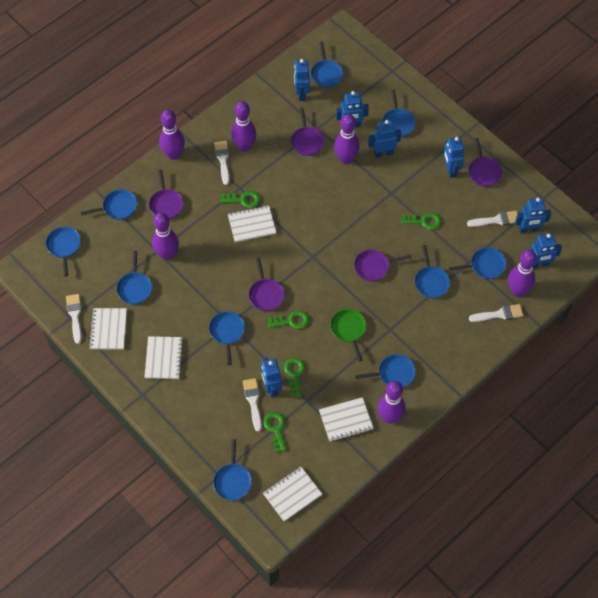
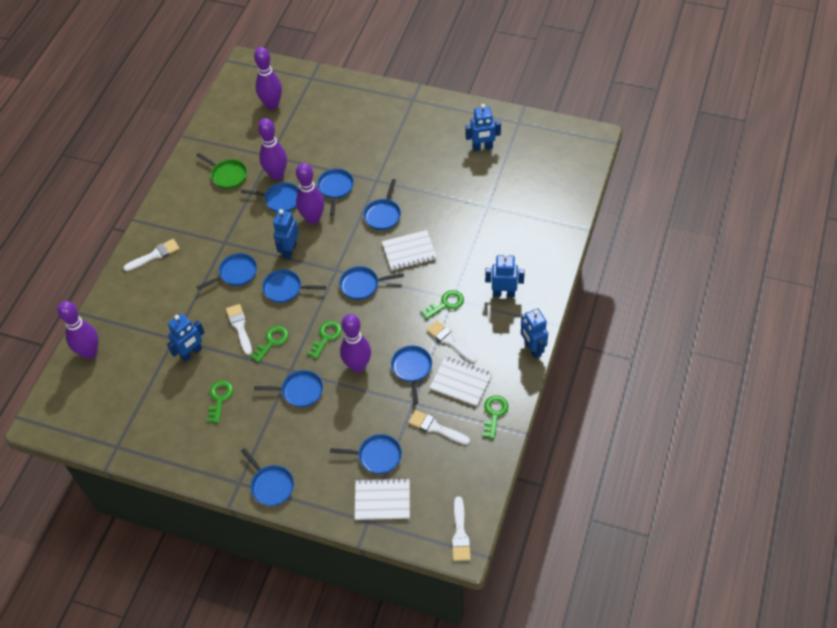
blue robot: [261,358,282,397] [294,59,310,101] [336,91,369,127] [368,120,401,158] [443,137,464,178] [515,198,551,233] [530,233,562,269] = 7 -> [167,313,205,362] [273,209,299,259] [465,104,501,151] [485,253,525,297] [521,308,548,358] = 5
purple bowling pin: [152,212,179,260] [159,110,185,160] [231,101,256,152] [334,114,360,164] [377,381,406,424] [508,250,537,297] = 6 -> [57,301,99,359] [254,47,282,110] [258,118,287,180] [296,163,324,224] [340,314,371,373] = 5
purple pan: [149,169,183,219] [249,258,284,311] [291,108,324,156] [354,250,412,281] [469,137,502,187] = 5 -> none = 0
white notebook: [89,308,127,349] [145,336,183,379] [228,205,276,242] [263,467,322,522] [319,397,374,442] = 5 -> [355,478,410,520] [382,230,437,271] [429,357,492,406] = 3

